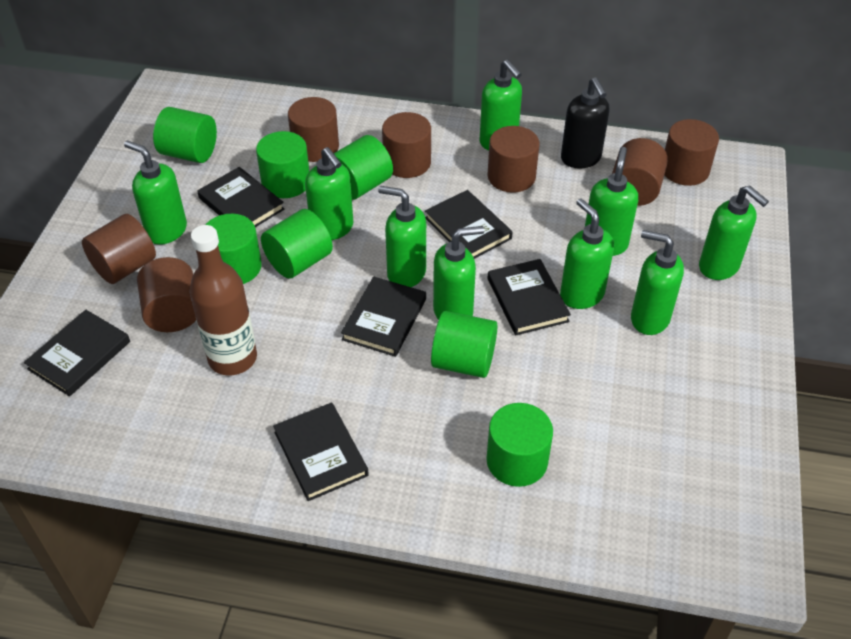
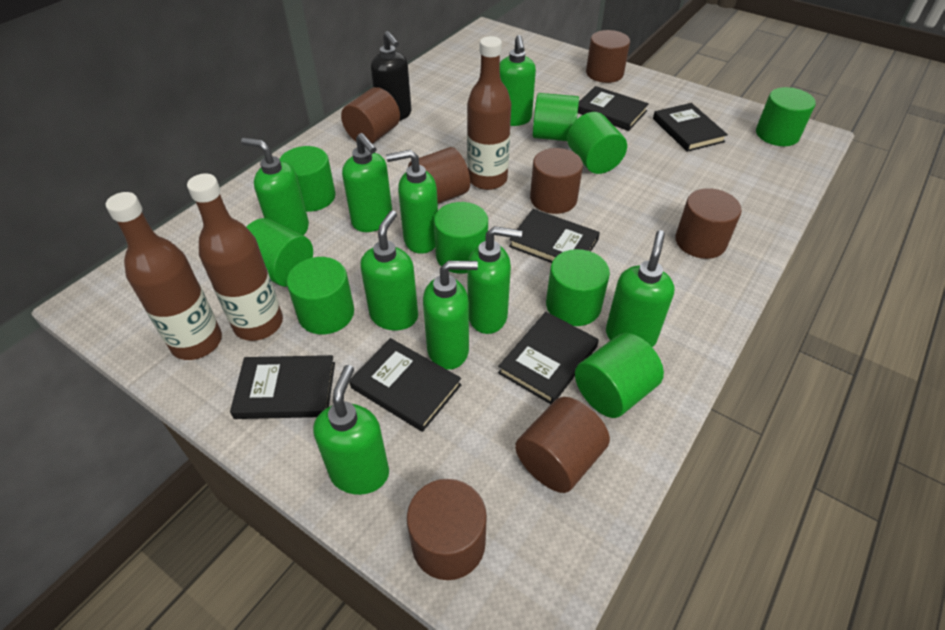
brown bottle: [189,225,257,376] = 1 -> [106,192,222,360] [187,174,283,341] [467,36,511,190] = 3
green cylinder: [153,107,217,163] [205,214,262,284] [256,131,309,198] [261,209,333,279] [334,135,393,200] [431,311,497,378] [486,403,553,487] = 7 -> [246,218,313,287] [280,146,336,212] [287,257,354,334] [434,202,488,274] [533,93,579,141] [546,249,610,326] [567,112,627,174] [575,333,664,418] [756,87,816,146] = 9

